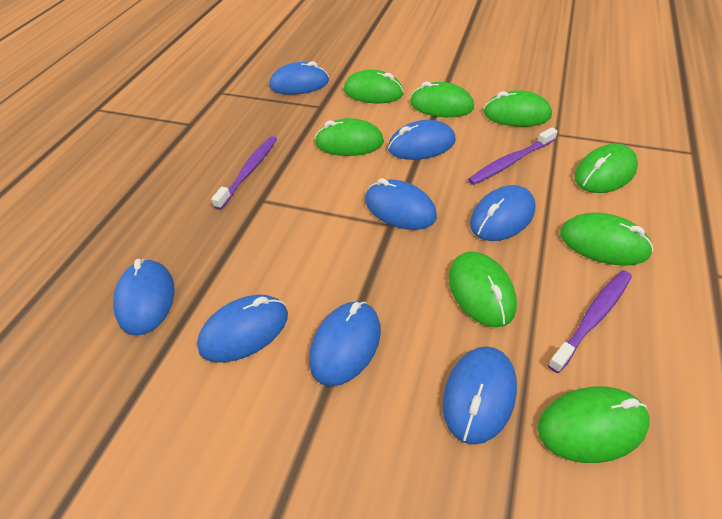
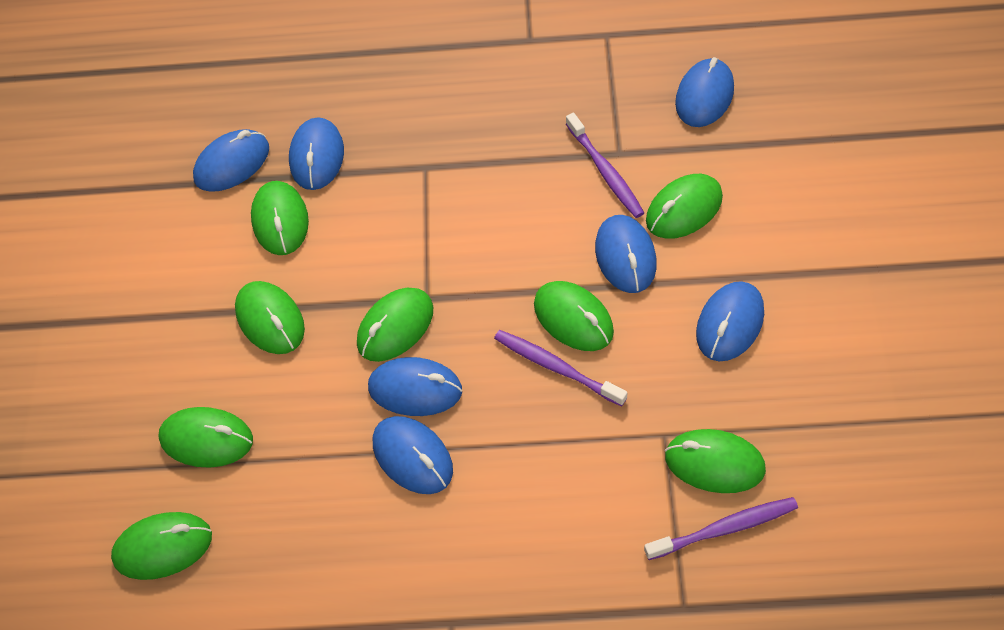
blue mouse: [113,259,174,335] [197,295,288,363] [269,61,329,95] [309,301,381,386] [365,178,437,230] [388,120,456,160] [443,346,517,445] [470,185,536,241] = 8 -> [193,129,269,192] [289,117,344,190] [368,357,462,416] [373,416,453,494] [595,215,657,293] [675,57,734,127] [696,281,764,361] = 7

